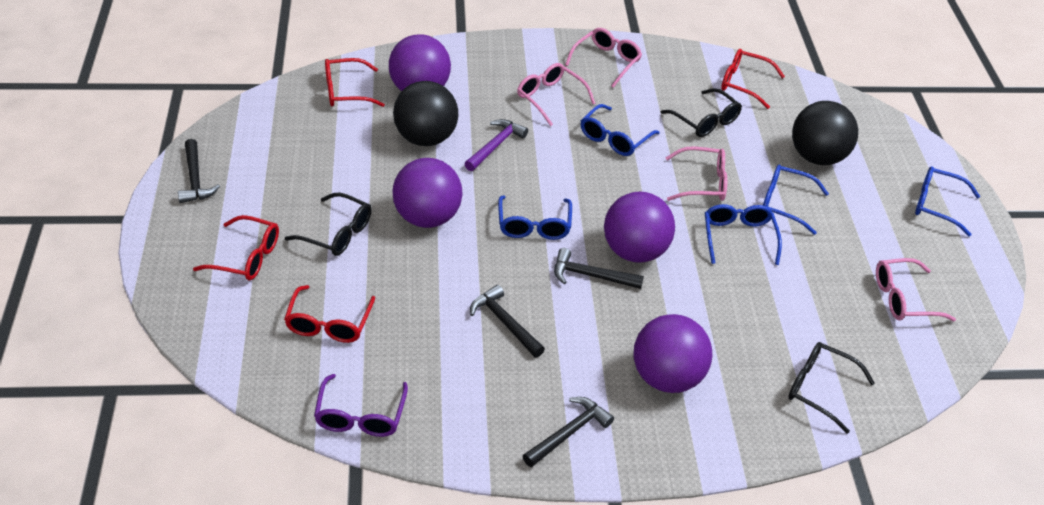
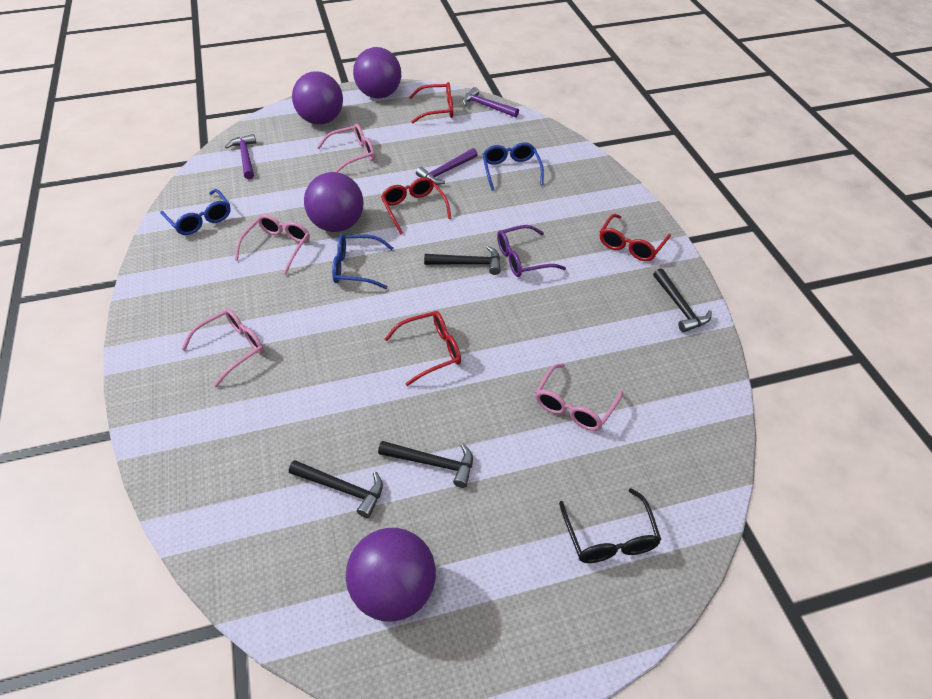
black ball: [393,81,458,146] [792,101,858,165] = 2 -> none = 0
black glasses: [285,193,372,256] [660,88,742,137] [788,342,875,434] = 3 -> [559,488,661,563] = 1
blue glasses: [498,195,572,240] [581,104,660,156] [705,204,782,265] [763,165,829,235] [915,166,980,237] = 5 -> [160,189,231,235] [332,234,393,289] [482,142,544,191] = 3
purple hammer: [465,119,528,171] = 1 -> [225,134,256,179] [416,148,478,185] [462,87,519,117] = 3

